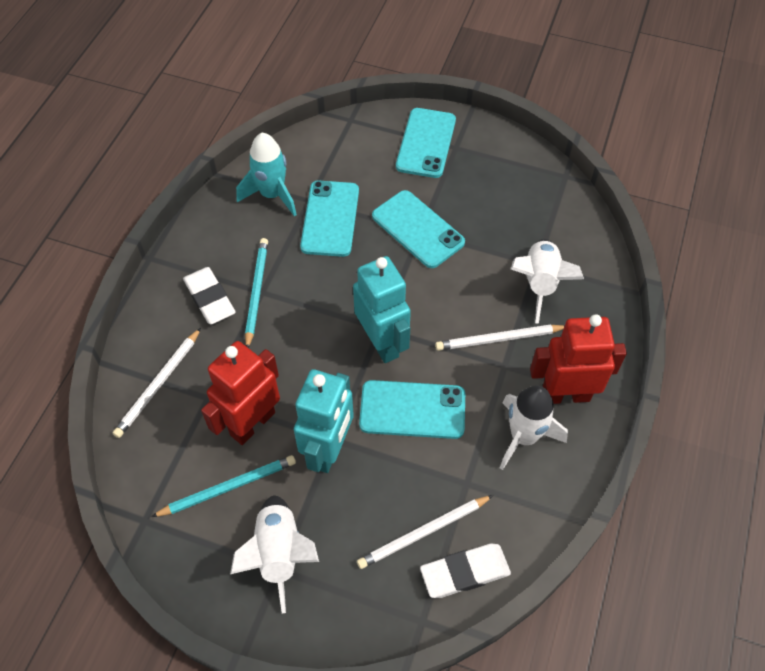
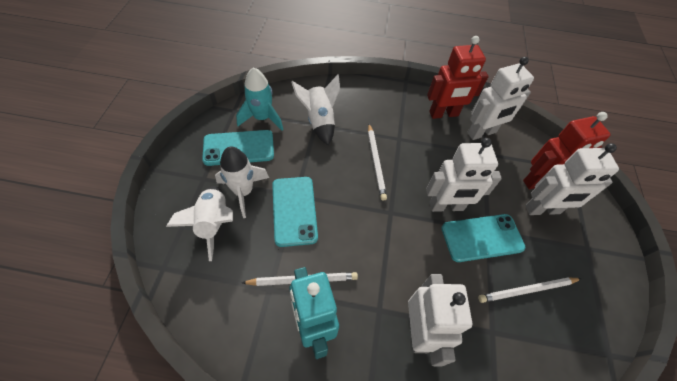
turquoise pencil: [151,455,296,517] [245,238,268,348] = 2 -> none = 0
turquoise phone: [300,181,359,257] [359,380,465,439] [372,190,465,268] [396,108,456,178] = 4 -> [202,130,274,166] [272,177,318,247] [441,214,525,262] = 3
turquoise robot: [294,369,354,473] [353,256,411,363] = 2 -> [289,267,339,359] = 1
white eraser: [183,267,236,324] [420,544,511,598] = 2 -> none = 0
white robot: none = 0 -> [408,274,472,366] [426,138,502,212] [467,57,534,140] [526,143,619,215] = 4

